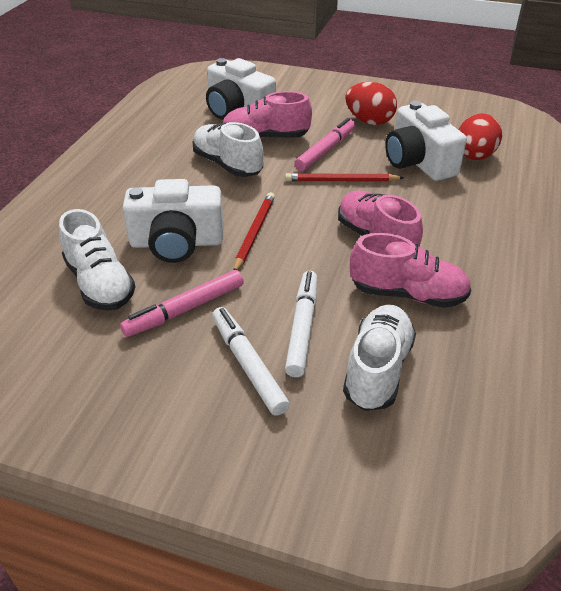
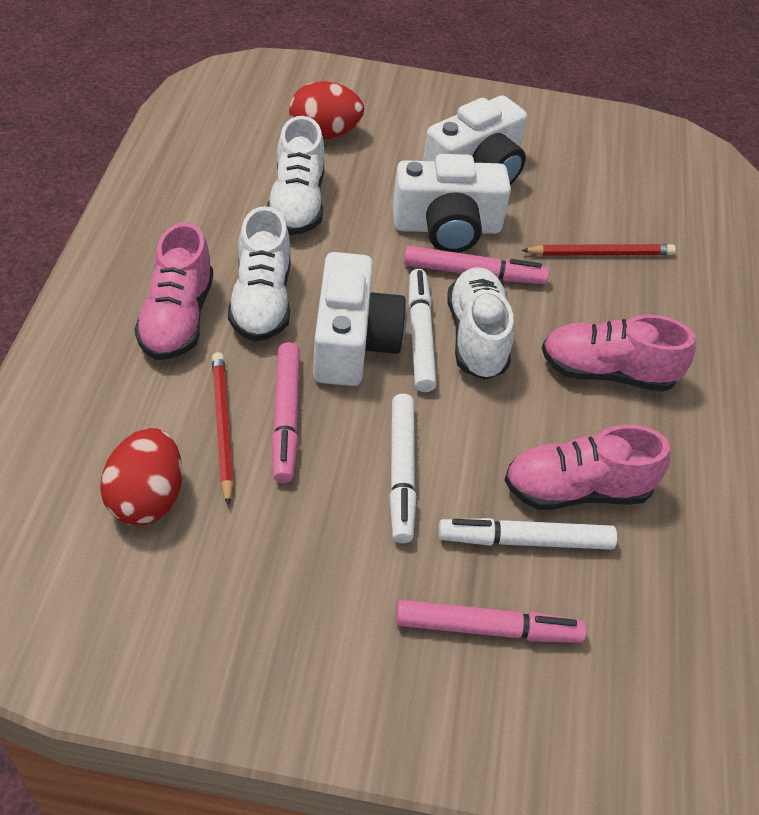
pink marker: [120,270,244,337] [294,118,355,171] = 2 -> [272,342,300,483] [396,600,587,643] [404,246,549,284] = 3
white marker: [212,307,290,416] [285,271,317,377] = 2 -> [389,394,417,543] [408,269,437,392] [438,518,617,550] = 3

